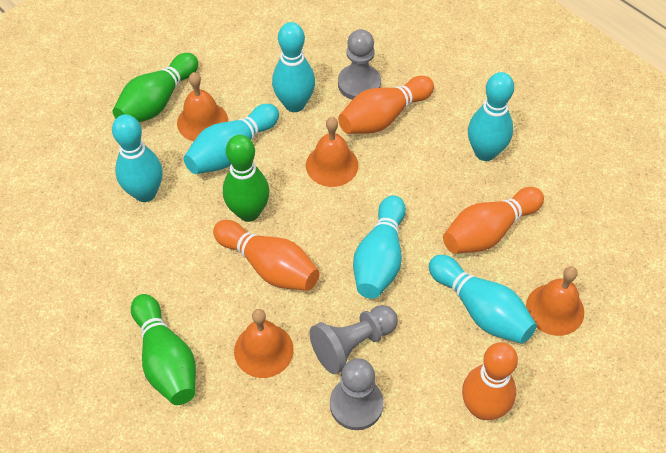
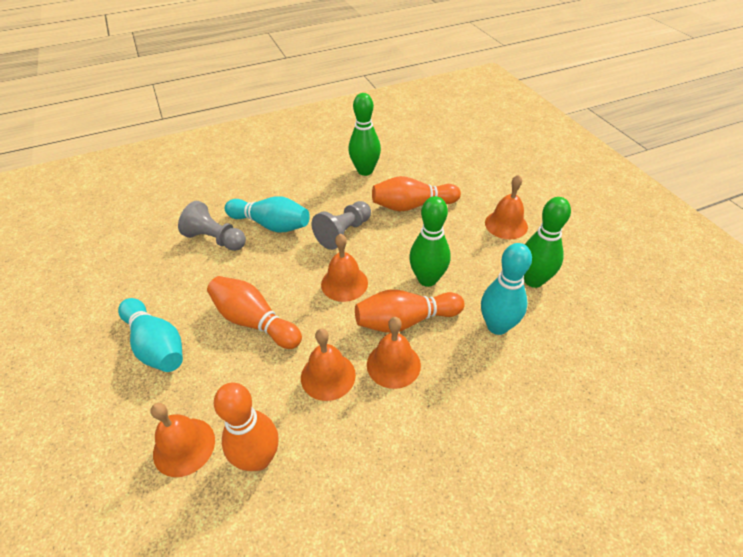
grey pawn: [310,305,398,374] [330,358,383,430] [338,29,381,100] = 3 -> [178,201,246,251] [312,201,371,250] = 2
orange bell: [177,72,228,141] [234,309,294,378] [306,117,358,187] [526,266,584,336] = 4 -> [150,403,215,477] [301,329,356,401] [321,234,368,302] [367,317,421,389] [485,175,528,239] = 5
turquoise bowling pin: [112,115,163,202] [183,104,279,174] [272,22,315,112] [353,195,406,299] [429,255,537,344] [468,72,514,161] = 6 -> [118,298,183,372] [225,196,310,233] [481,243,532,335] = 3

